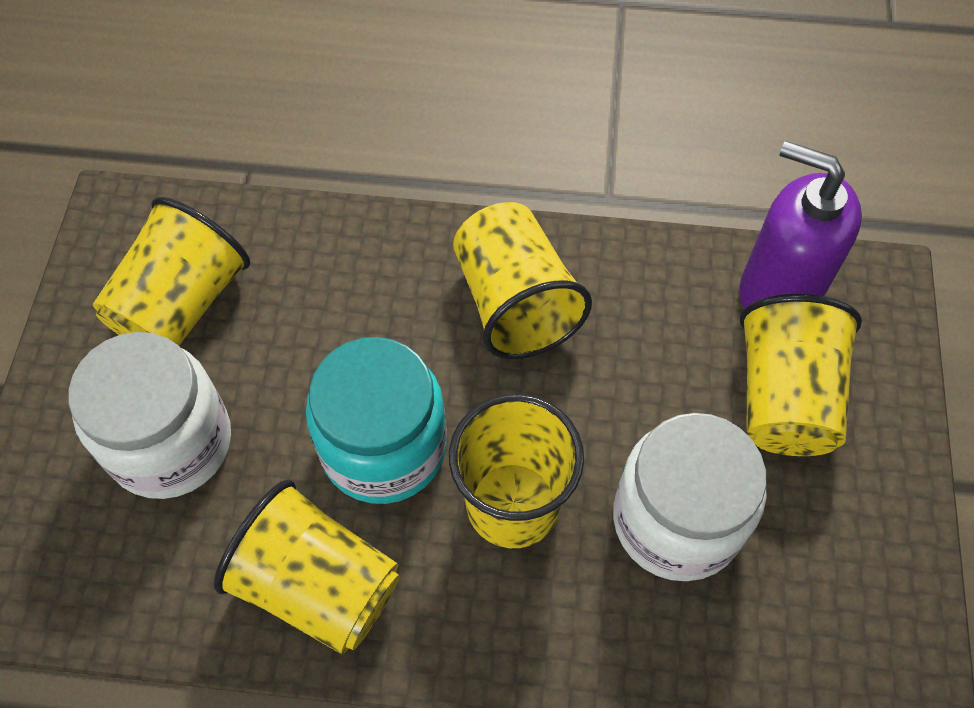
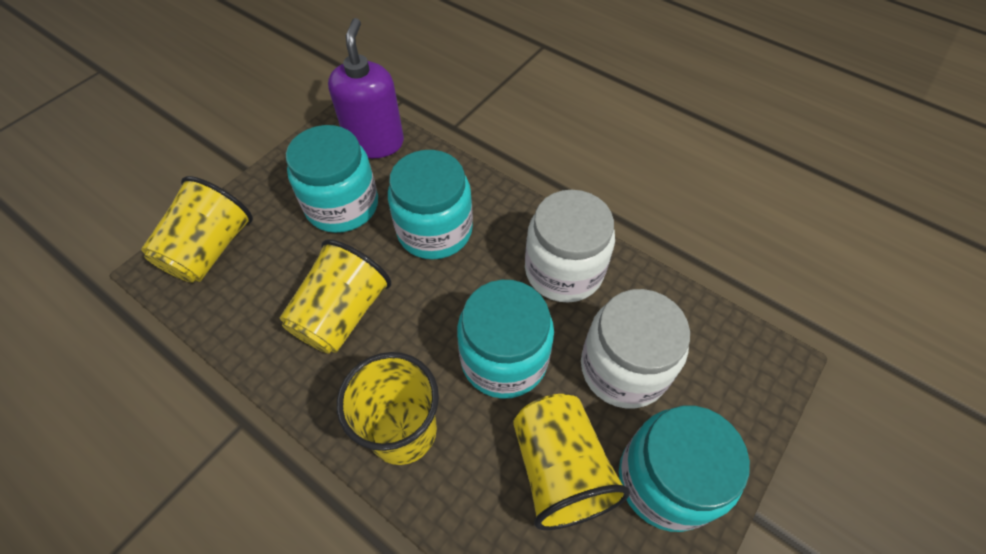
turquoise jar: [306,337,447,504] = 1 -> [286,125,378,233] [388,150,473,259] [457,280,554,399] [619,406,750,532] = 4
yellow cup: [93,197,250,346] [214,480,400,654] [449,394,584,548] [453,202,592,359] [740,294,862,456] = 5 -> [141,176,253,283] [280,239,391,354] [337,352,439,465] [513,394,630,530] = 4

